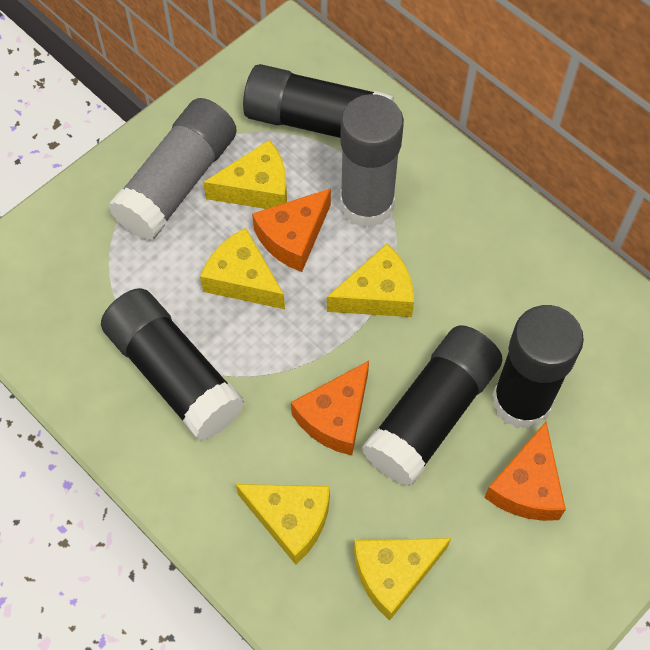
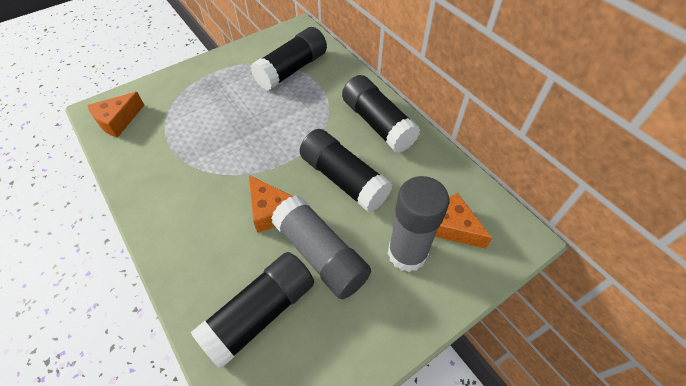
yellow cheese: [200,228,285,309] [203,140,287,209] [236,484,330,565] [327,244,414,317] [354,538,451,621] = 5 -> none = 0

